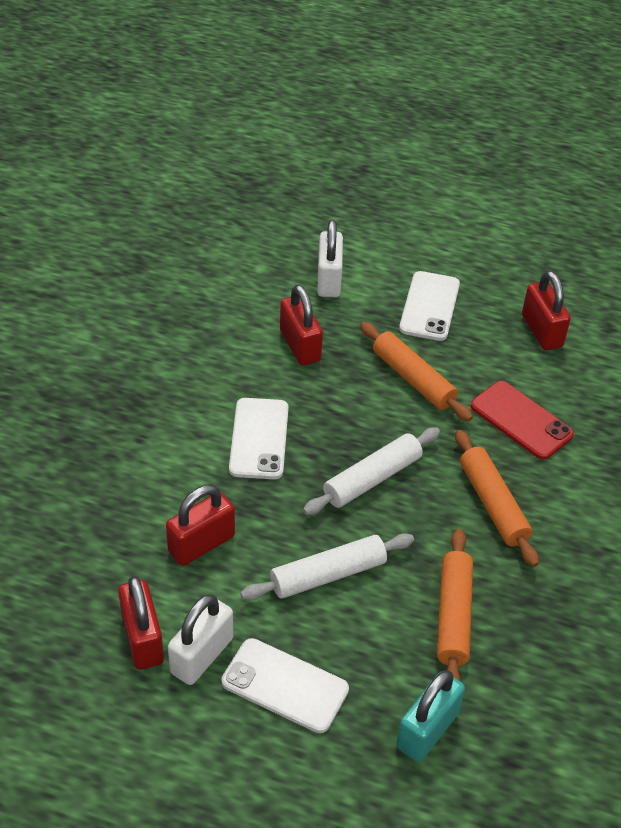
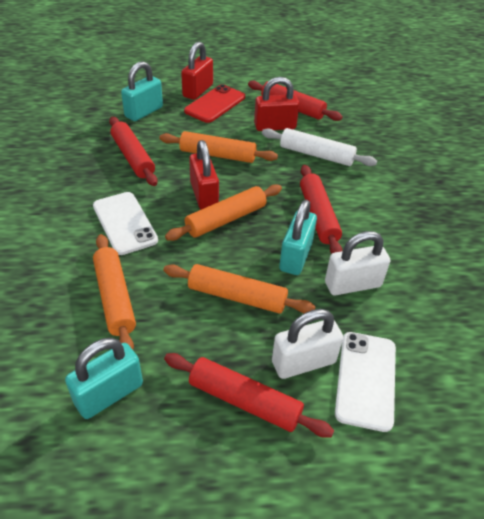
orange rolling pin: [360,322,473,421] [437,529,473,681] [455,430,539,567] = 3 -> [93,234,136,350] [160,131,278,163] [163,264,316,314] [165,184,282,241] = 4
red padlock: [118,576,164,670] [166,485,235,566] [280,285,323,366] [522,271,571,350] = 4 -> [181,42,213,100] [189,140,219,209] [254,77,299,131] = 3
red rolling pin: none = 0 -> [109,117,158,186] [164,353,334,438] [248,81,343,121] [300,165,343,254] = 4
turquoise padlock: [396,670,465,762] = 1 -> [65,338,143,419] [121,61,163,121] [279,200,317,275] = 3
white phone: [221,638,349,733] [229,398,289,479] [399,271,460,341] = 3 -> [93,192,158,255] [335,332,396,432] = 2
white rolling pin: [240,533,414,600] [303,428,440,515] = 2 -> [262,128,377,166] = 1

